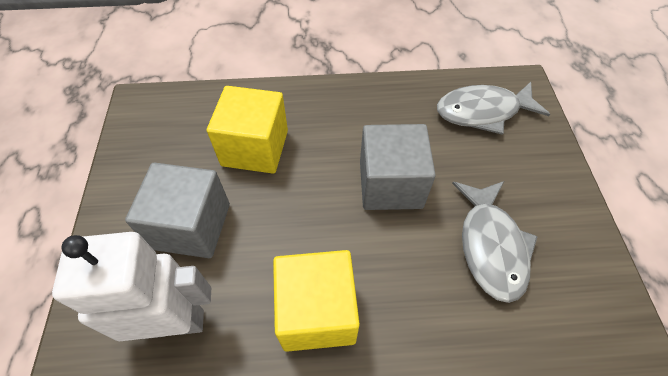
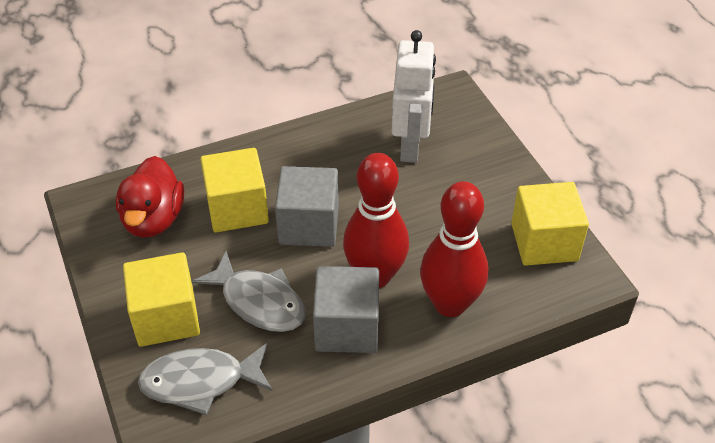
red bowling pin: none = 0 -> [343,153,409,288] [420,181,488,317] = 2
red duck: none = 0 -> [116,156,184,238] = 1
yellow cube: [207,86,288,174] [273,250,360,352] = 2 -> [123,252,200,347] [200,148,269,233] [511,182,589,266] = 3

